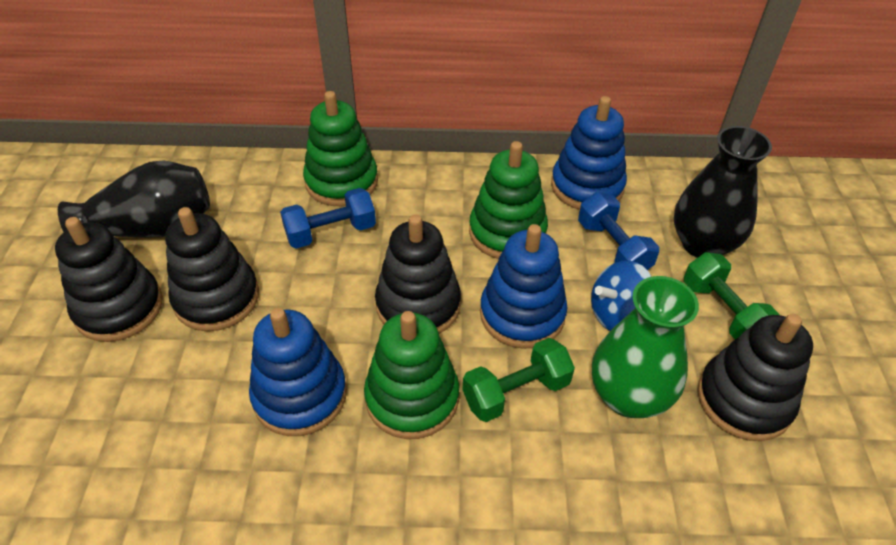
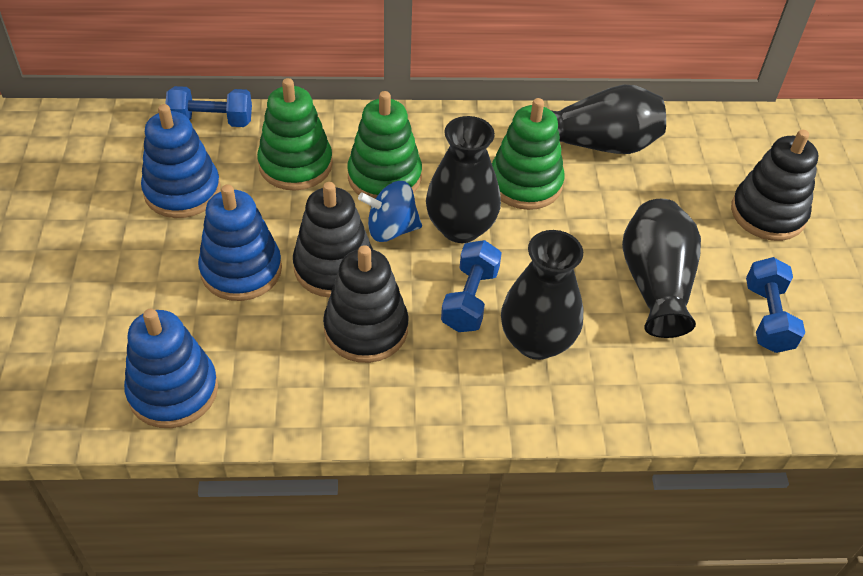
black stacking toy: [55,217,163,342] [165,207,259,331] [375,215,461,334] [697,314,813,441] = 4 -> [293,182,373,298] [323,245,409,363] [731,129,818,241] = 3
black vase: [58,160,210,237] [674,126,772,258] = 2 -> [426,116,501,243] [501,230,583,360] [551,84,666,154] [622,199,701,338] = 4
blue dumbbell: [280,188,376,248] [578,192,659,270] = 2 -> [165,86,252,127] [441,240,502,332] [746,257,805,353] = 3
green dumbbell: [463,338,575,422] [684,252,780,339] = 2 -> none = 0
green vase: [592,276,699,418] = 1 -> none = 0

